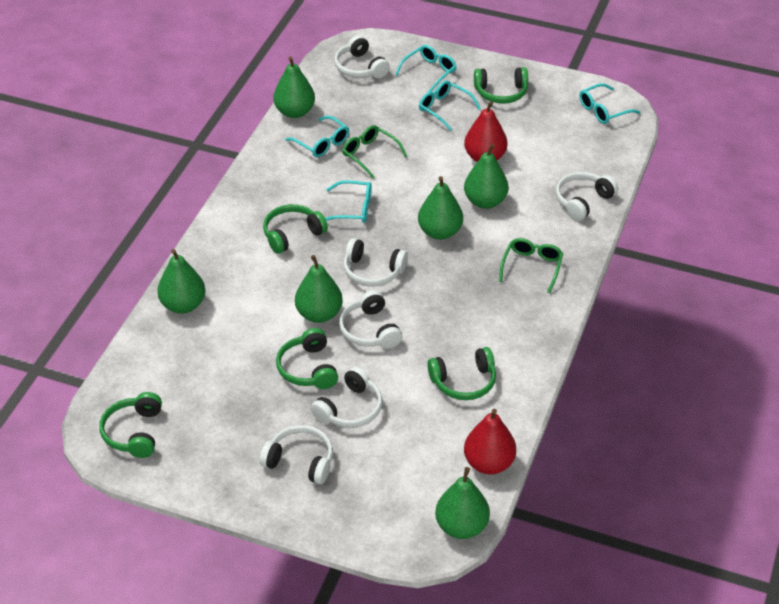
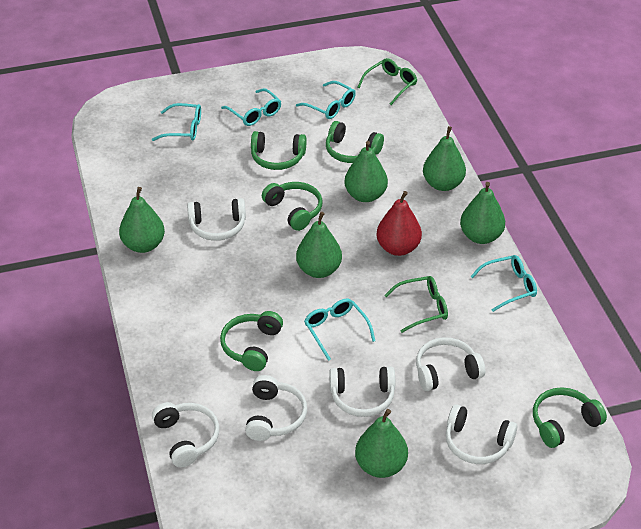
red pear: [464,101,508,162] [464,409,516,474] = 2 -> [376,191,422,256] = 1

